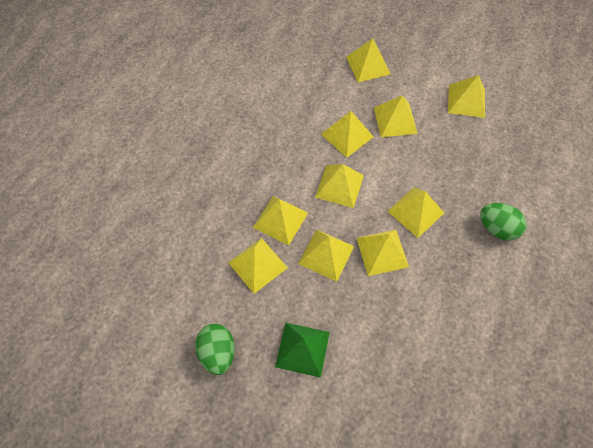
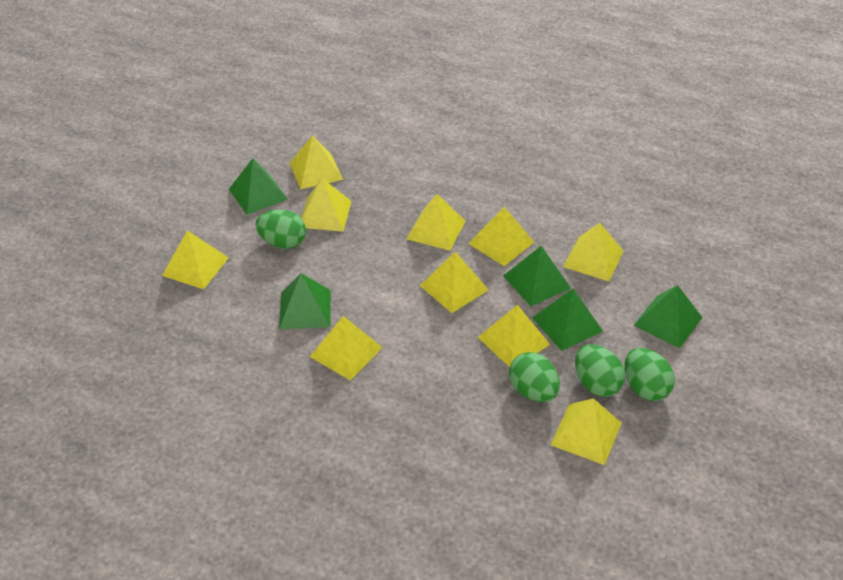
green egg: [195,324,235,375] [480,203,527,241] = 2 -> [255,210,306,249] [509,352,560,402] [575,344,625,397] [625,348,675,401] = 4
green pyramid: [275,323,330,378] = 1 -> [229,158,288,215] [279,273,331,329] [503,246,571,306] [532,288,603,351] [634,285,703,349] = 5

